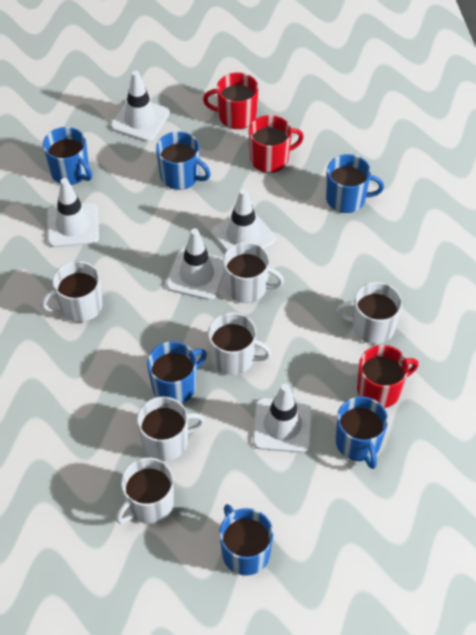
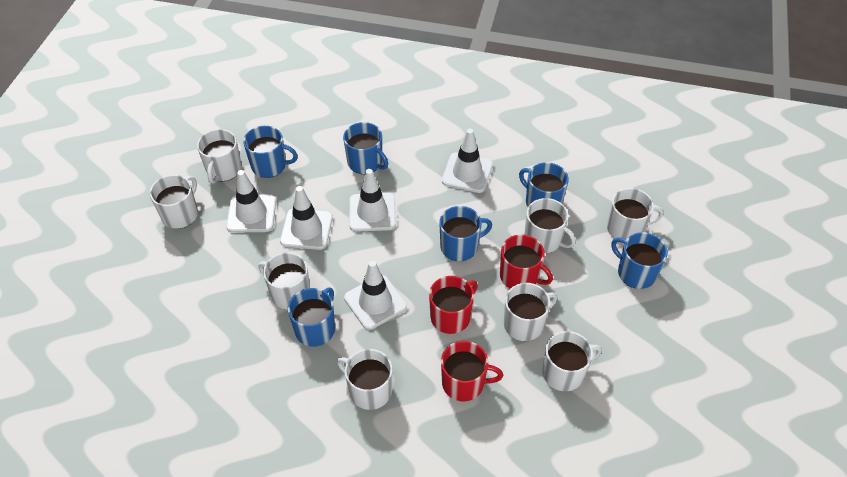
white mug: [41,261,102,322] [116,458,174,524] [137,397,205,461] [208,312,272,375] [223,242,284,303] [336,282,402,344] = 6 -> [150,175,198,229] [197,129,242,184] [258,252,310,310] [337,349,392,410] [504,283,557,341] [524,198,576,253] [542,331,602,391] [607,188,663,239] = 8

